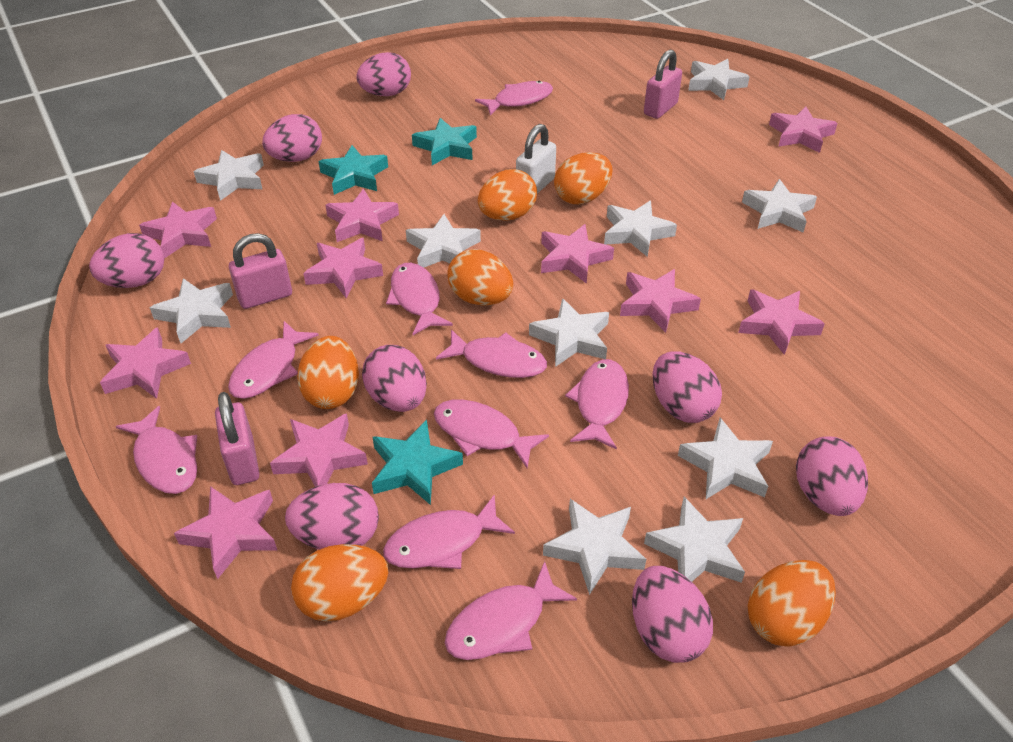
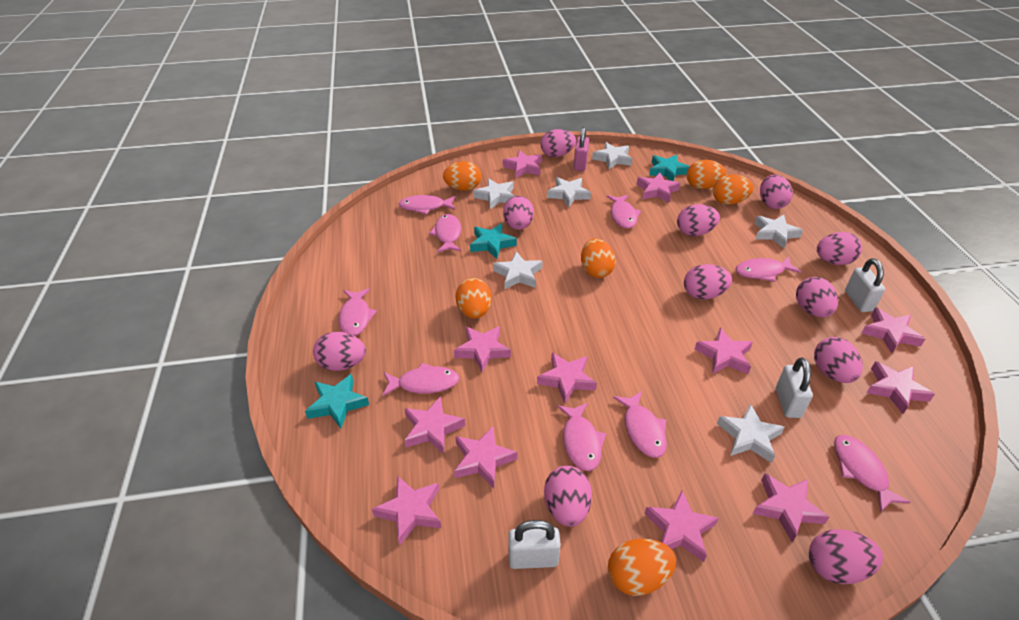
pink egg: [89,233,164,288] [262,114,322,162] [285,483,379,550] [356,52,411,96] [362,345,427,412] [632,566,713,663] [652,351,722,423] [796,436,868,516] = 8 -> [313,332,366,371] [503,196,534,230] [540,129,576,157] [544,465,592,527] [677,204,720,236] [684,264,732,299] [760,174,793,209] [796,277,838,317] [809,529,883,584] [814,337,863,383] [817,232,862,265] = 11
pink padlock: [215,392,260,485] [229,233,292,309] [644,49,682,119] = 3 -> [574,127,589,171] = 1
pink star: [100,327,191,399] [139,201,217,258] [174,486,277,579] [270,413,368,487] [303,238,383,299] [326,189,399,242] [541,224,614,284] [620,269,701,333] [738,289,825,355] [769,107,838,153] = 10 -> [372,476,441,546] [404,396,465,454] [454,326,511,372] [454,426,518,488] [503,150,542,178] [537,353,597,404] [637,173,680,203] [645,491,719,562] [694,328,753,374] [752,473,829,542] [862,307,925,353] [866,361,935,414] = 12
white padlock: [516,124,556,194] = 1 -> [508,520,561,569] [776,357,813,418] [845,258,885,312] = 3
white star: [150,278,233,343] [194,150,264,201] [406,214,481,268] [529,298,609,367] [543,499,646,595] [604,201,677,257] [644,497,745,583] [678,418,773,499] [688,59,750,100] [742,179,817,233] = 10 -> [473,178,514,209] [493,251,543,289] [547,177,591,208] [592,142,633,169] [717,404,785,463] [755,215,803,248] = 6

